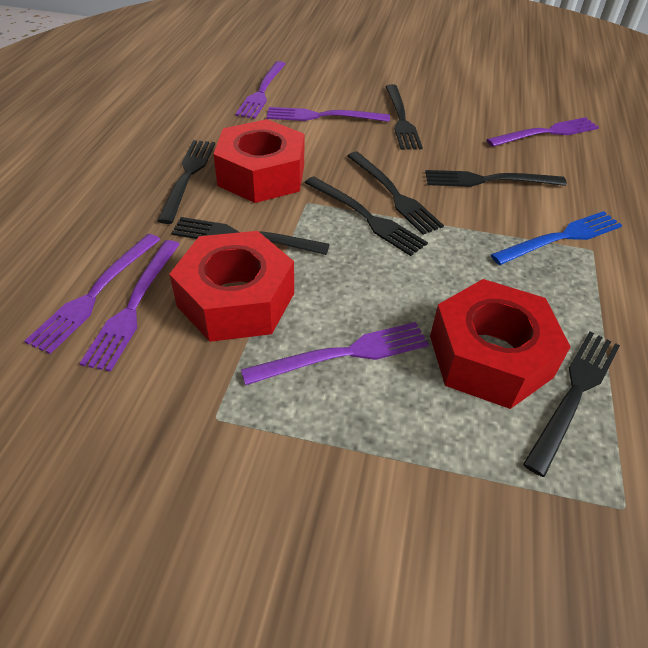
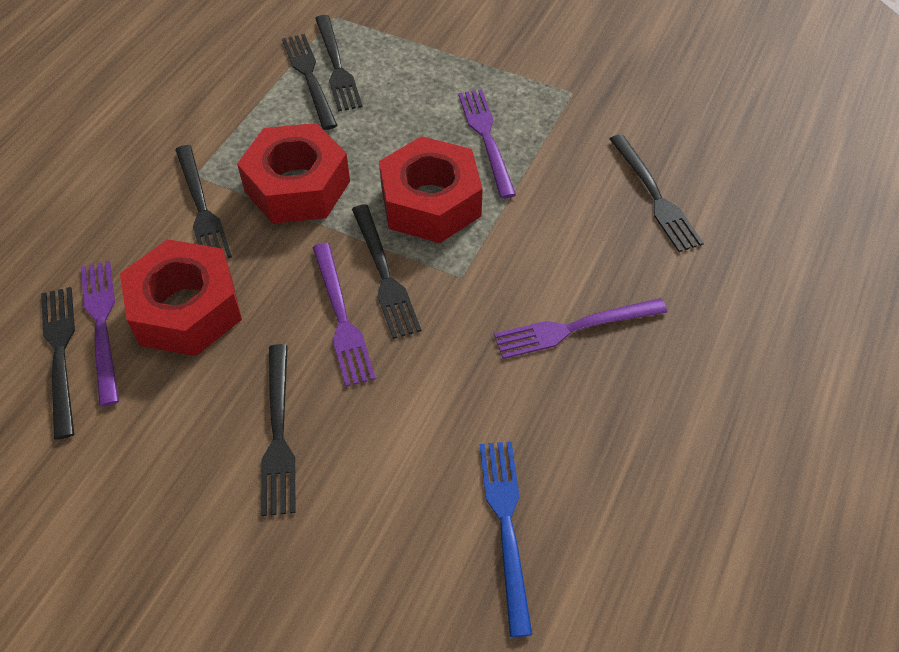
purple fork: [24,234,161,354] [79,240,180,372] [235,61,286,119] [241,322,429,385] [266,107,390,122] [486,117,599,147] = 6 -> [81,261,119,407] [312,243,376,387] [458,89,516,198] [494,298,667,359] = 4

